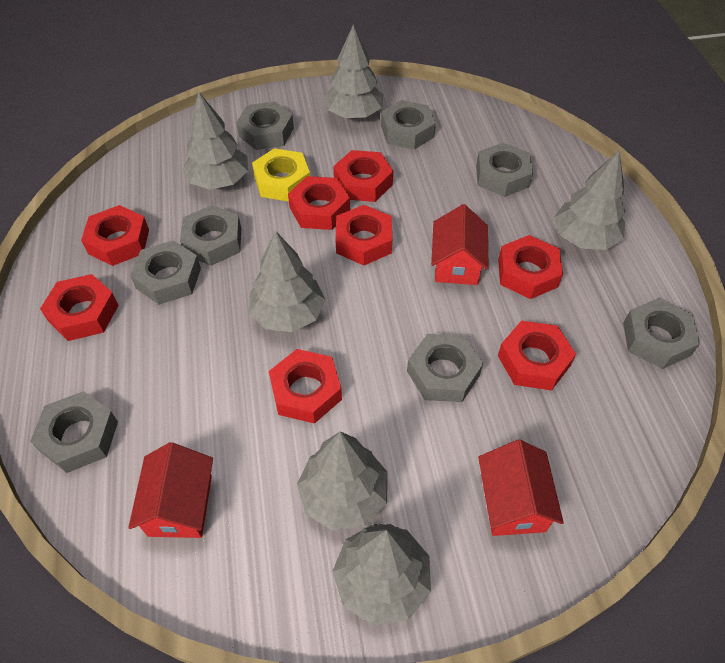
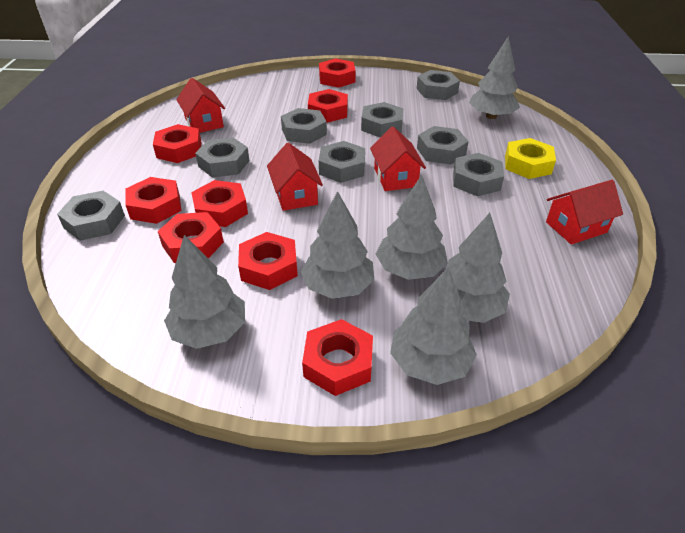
red house: [128,442,213,538] [431,204,489,285] [478,440,564,536] = 3 -> [176,78,225,133] [267,143,323,211] [370,127,426,191] [546,180,623,244] = 4

